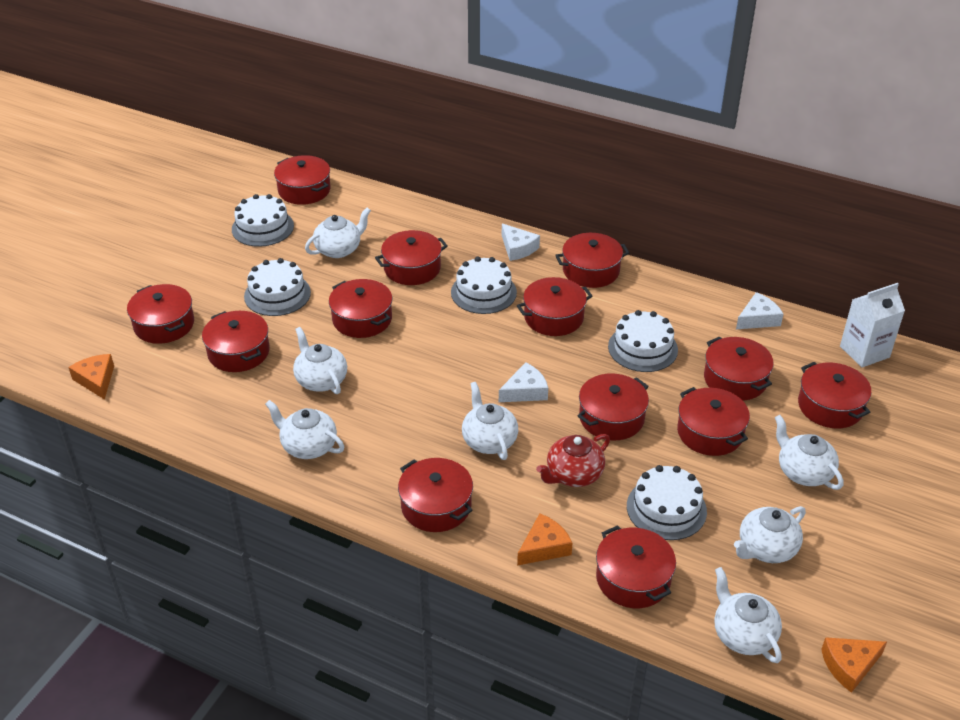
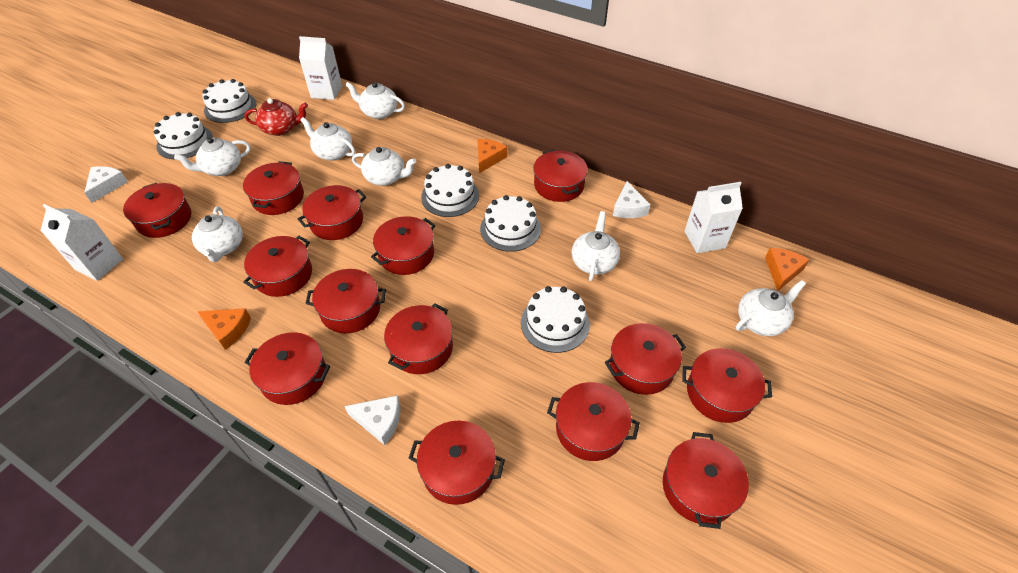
red pot: [127,284,194,344] [202,311,269,372] [274,155,331,205] [329,279,392,338] [375,230,448,285] [398,458,473,532] [517,277,593,336] [555,233,629,288] [578,374,649,440] [596,525,676,608] [677,387,750,456] [704,336,774,401] [798,362,871,428] = 13 -> [123,183,191,238] [243,161,304,215] [243,236,312,297] [244,332,330,405] [298,185,366,240] [305,269,386,334] [371,216,435,275] [384,303,453,374] [409,421,505,505] [533,150,588,202] [547,382,640,461] [605,323,686,395] [663,432,749,529] [682,348,772,423] = 14
white carton: [840,283,905,367] = 1 -> [41,204,123,281] [299,36,342,100] [684,182,743,253] = 3

